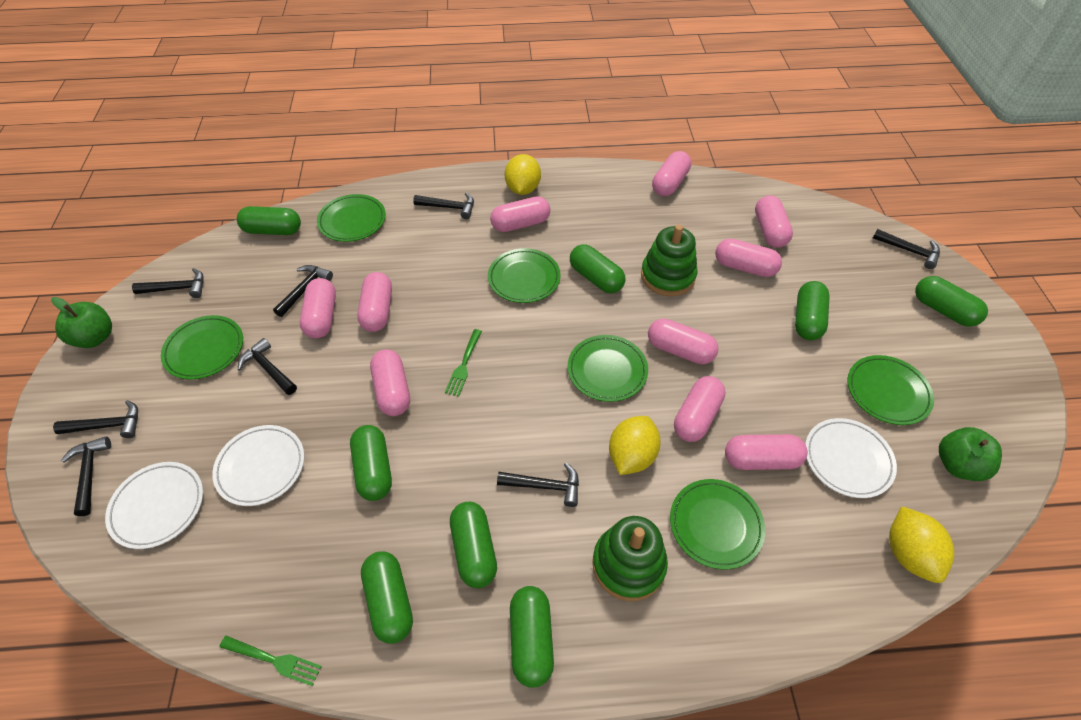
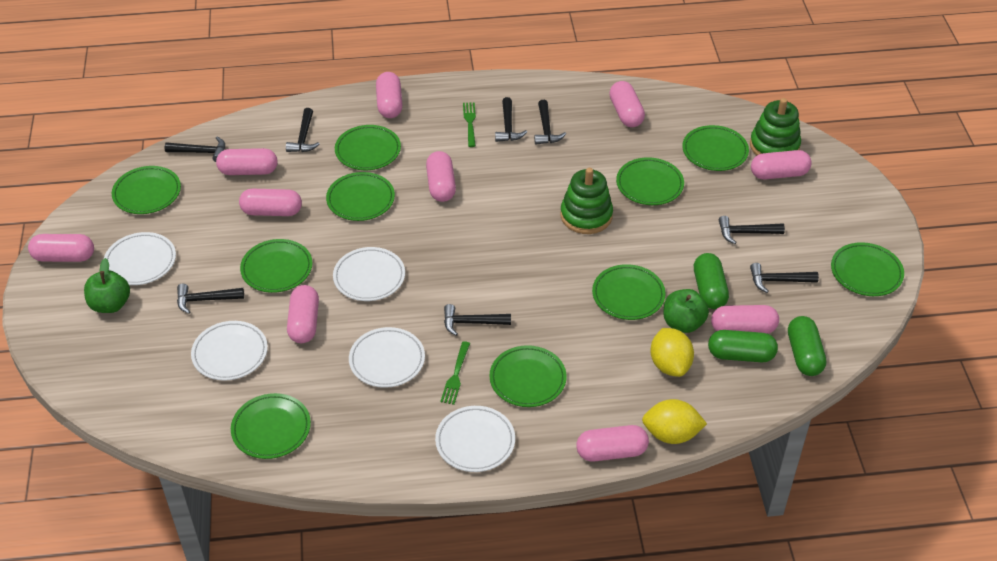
green capsule: [237,206,301,235] [350,425,392,501] [361,551,413,644] [450,502,497,588] [510,586,554,688] [570,244,625,293] [795,281,830,340] [915,276,988,327] = 8 -> [694,253,729,309] [708,330,778,362] [788,316,826,376] = 3
green plate: [161,315,243,380] [317,194,386,242] [488,248,561,303] [568,335,648,402] [670,479,765,570] [847,355,934,425] = 6 -> [112,166,181,214] [231,393,311,459] [240,239,312,293] [326,172,395,221] [335,125,401,170] [489,345,567,407] [592,264,666,320] [616,157,684,205] [682,125,749,171] [831,242,904,296] = 10
white plate: [105,462,203,549] [212,425,305,506] [805,418,897,498] = 3 -> [104,232,176,285] [191,321,268,381] [333,247,405,301] [349,327,425,388] [435,406,515,472] = 5
yellow lemon: [504,154,541,195] [609,416,661,475] [889,506,954,583] = 3 -> [642,399,707,444] [650,328,694,377] = 2

